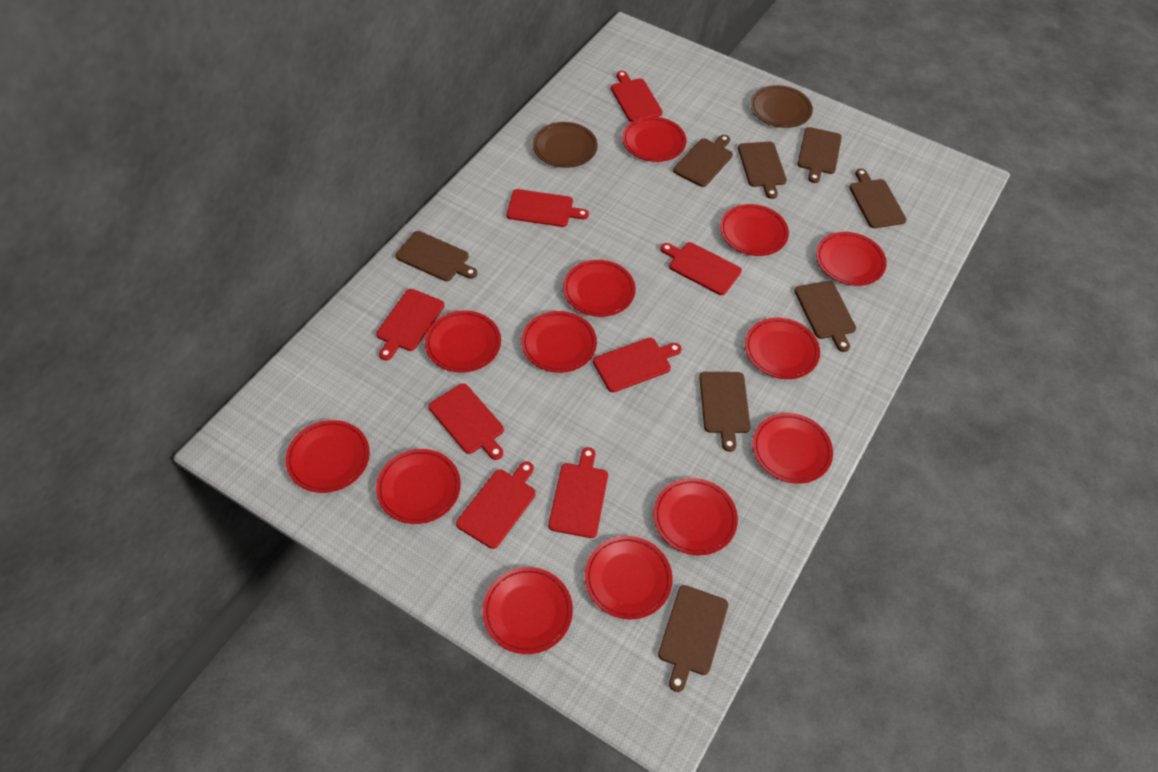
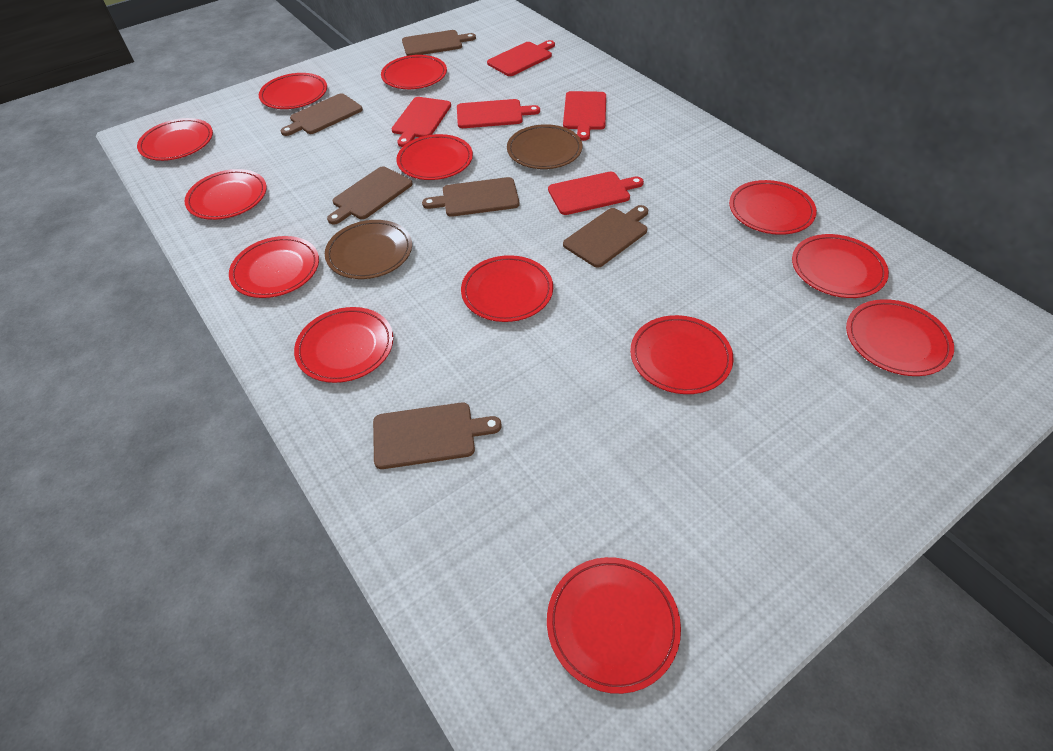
brown cutting board: [395,231,477,281] [658,585,728,692] [673,135,733,187] [699,372,751,452] [738,142,787,199] [795,281,856,352] [798,127,842,183] [849,169,907,228] = 8 -> [281,93,363,136] [327,166,413,224] [373,402,502,469] [402,30,476,56] [422,177,520,217] [563,205,648,268] = 6
red cutting board: [376,289,444,361] [429,383,504,460] [456,461,536,549] [507,189,589,227] [549,447,608,538] [593,338,681,392] [611,71,663,122] [660,242,742,295] = 8 -> [391,97,451,147] [457,99,540,128] [487,40,555,76] [548,172,644,215] [563,91,606,141] = 5

